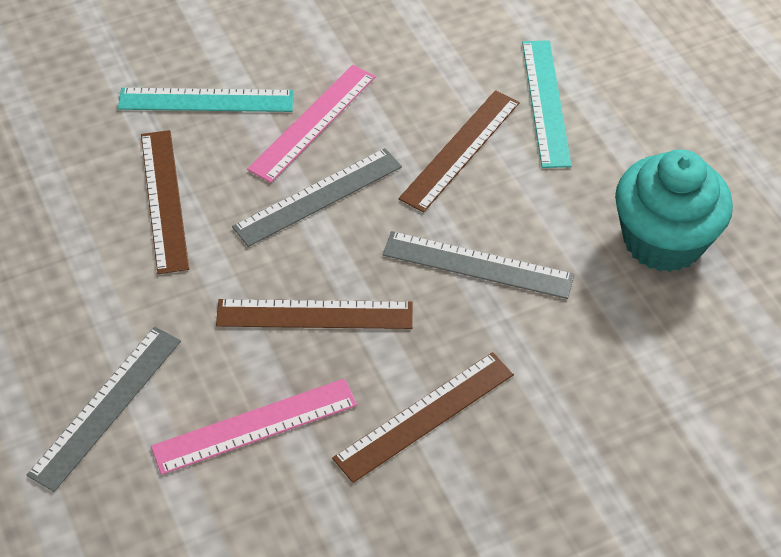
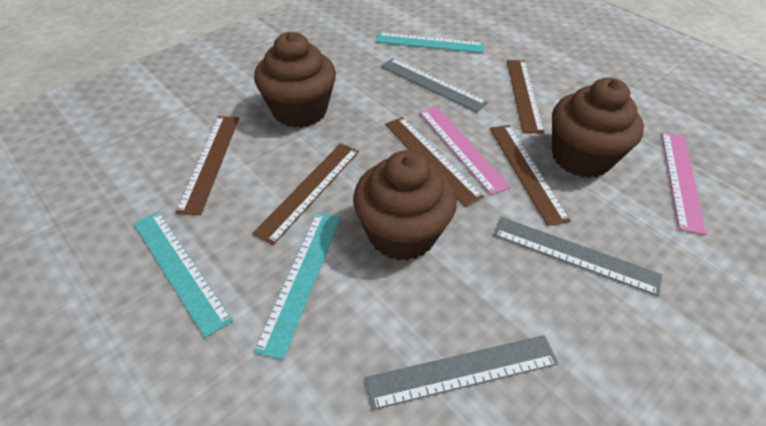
brown cupcake: none = 0 -> [254,32,336,128] [353,150,457,261] [552,78,644,178] = 3
brown ruler: [141,130,189,274] [216,299,413,329] [332,352,514,483] [399,90,520,213] = 4 -> [175,116,239,215] [252,143,359,245] [385,117,484,207] [490,125,571,226] [507,60,545,133] = 5
turquoise cupcake: [615,149,733,272] = 1 -> none = 0
turquoise ruler: [118,88,294,112] [522,40,572,168] = 2 -> [134,212,233,338] [254,212,341,360] [376,33,484,53] = 3

